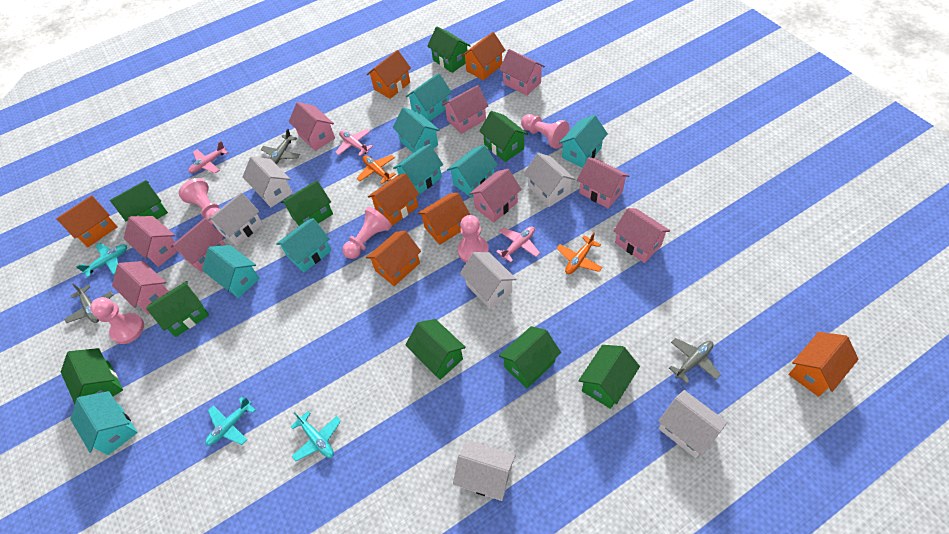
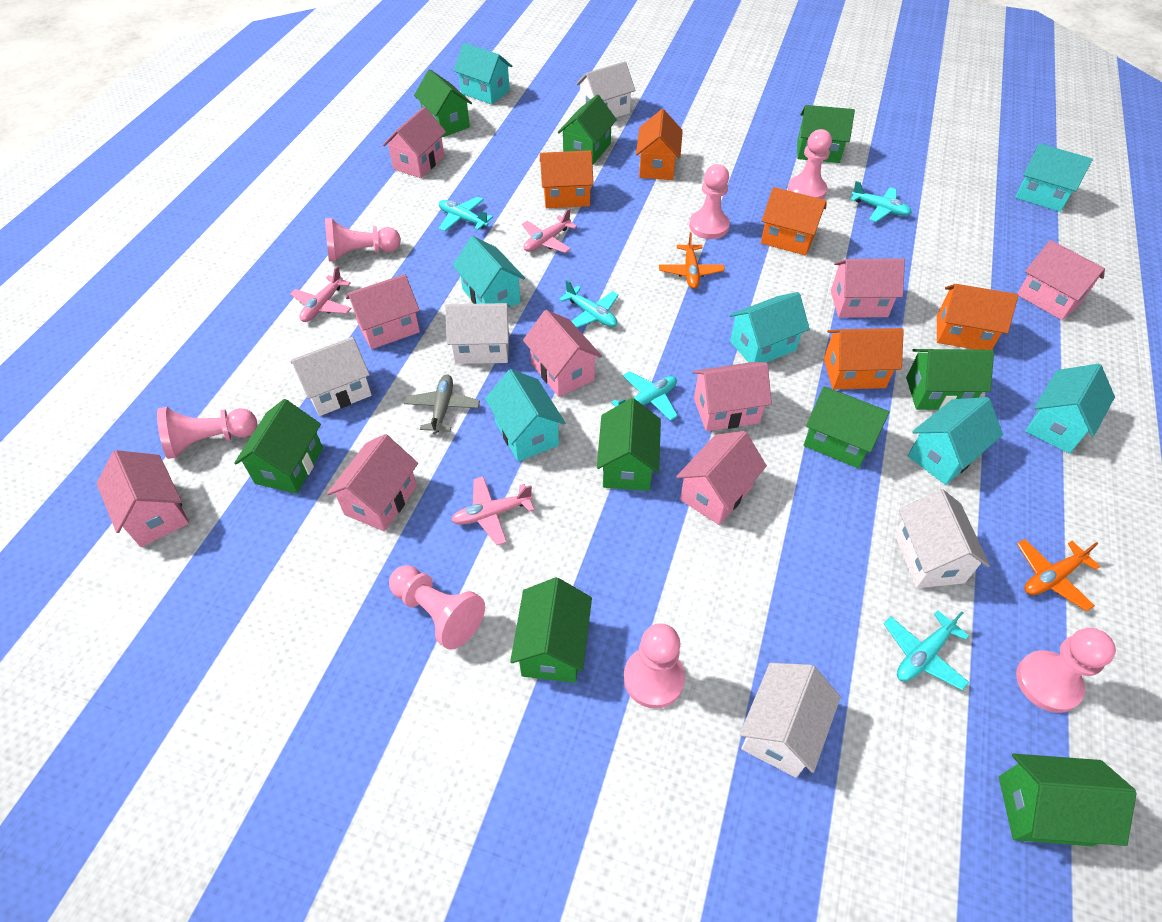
grey plane: [64,283,113,323] [261,128,300,164] [669,338,721,383] = 3 -> [404,375,480,434] = 1
orange house: [56,195,118,247] [366,231,421,286] [367,50,411,99] [368,173,419,226] [418,193,470,245] [461,32,505,81] [788,332,859,397] = 7 -> [540,150,594,208] [636,109,683,180] [761,187,826,256] [824,328,904,389] [937,284,1018,350] = 5
pink pawn: [90,297,144,344] [179,178,220,225] [343,207,392,259] [457,215,489,263] [521,114,570,149] = 5 -> [157,407,257,459] [325,218,401,262] [389,565,485,650] [624,623,685,709] [689,164,730,239] [788,129,832,199] [1016,628,1116,713] = 7
turquoise house: [70,391,138,455] [202,245,260,298] [276,218,332,272] [393,107,440,153] [393,144,443,196] [406,73,452,121] [447,145,498,198] [559,115,608,168] = 8 -> [453,236,525,307] [454,43,512,105] [485,369,565,462] [729,292,810,363] [908,397,1003,485] [1015,143,1093,212] [1025,364,1115,454] = 7
turquoise plane: [76,243,127,277] [205,397,255,446] [290,411,341,461] = 3 -> [439,197,493,231] [559,280,619,328] [611,371,678,421] [850,181,912,222] [883,610,969,690] = 5
white house: [208,192,263,246] [243,156,293,207] [453,440,516,501] [460,252,517,309] [524,153,576,207] [658,390,727,458] = 6 -> [291,337,372,416] [445,303,510,364] [576,61,635,118] [740,663,841,778] [894,489,990,588] = 5

